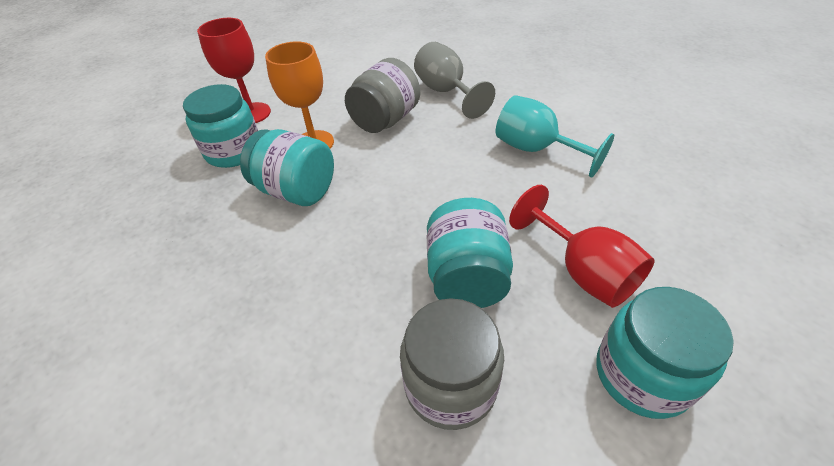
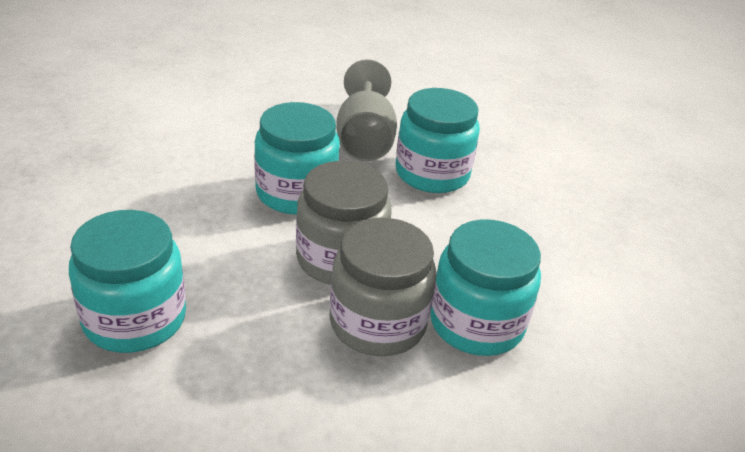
orange goblet: [265,41,334,148] = 1 -> none = 0
red goblet: [197,18,271,123] [509,185,655,308] = 2 -> none = 0
turquoise goblet: [496,95,614,178] = 1 -> none = 0

